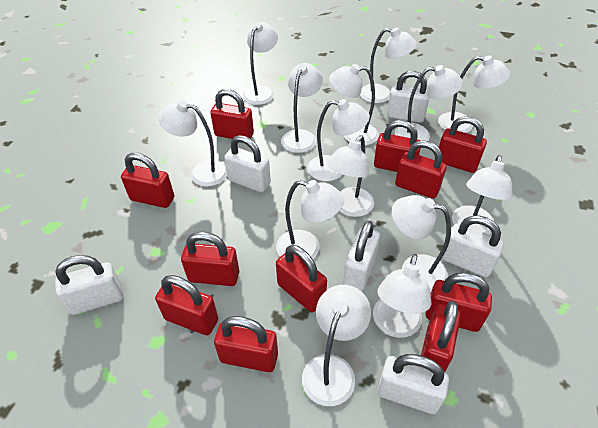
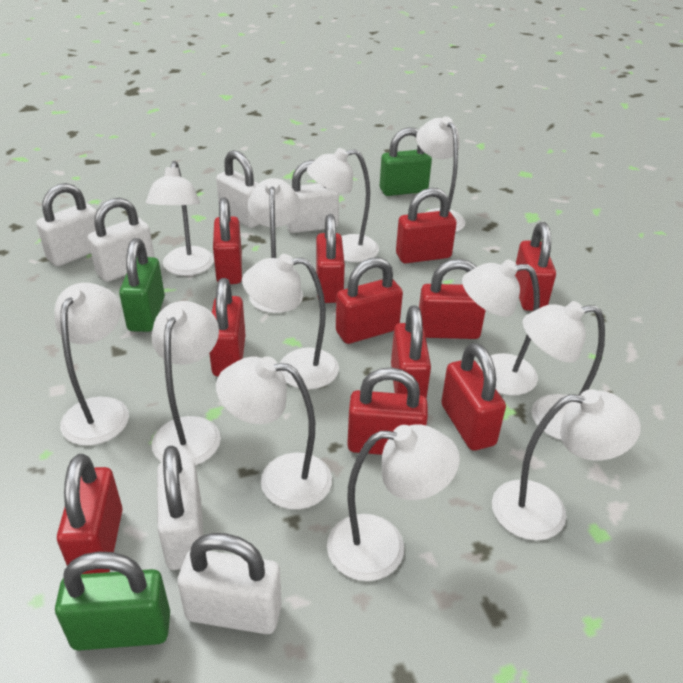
green padlock: none = 0 -> [55,552,170,651] [119,238,165,332] [380,127,432,196] = 3
white lamp: [158,100,227,187] [242,22,278,105] [276,180,344,259] [281,63,323,153] [302,285,371,406] [307,99,370,181] [327,135,374,217] [329,64,379,146] [360,28,417,103] [373,254,432,338] [392,195,451,292] [395,65,463,141] [438,56,510,133] [452,155,513,235] = 14 -> [54,283,129,446] [146,161,214,276] [152,301,221,465] [216,356,332,510] [242,254,339,390] [248,178,303,313] [307,148,379,262] [327,424,460,581] [416,116,466,232] [462,259,540,396] [492,389,641,541] [523,301,605,440] = 12

